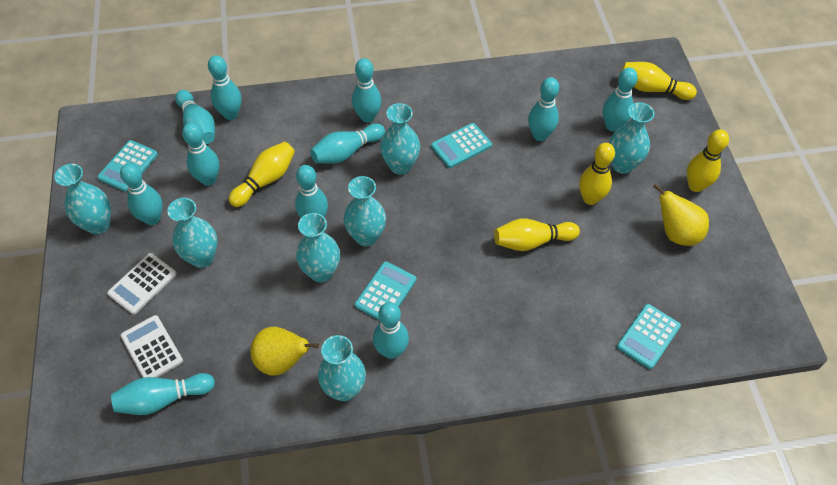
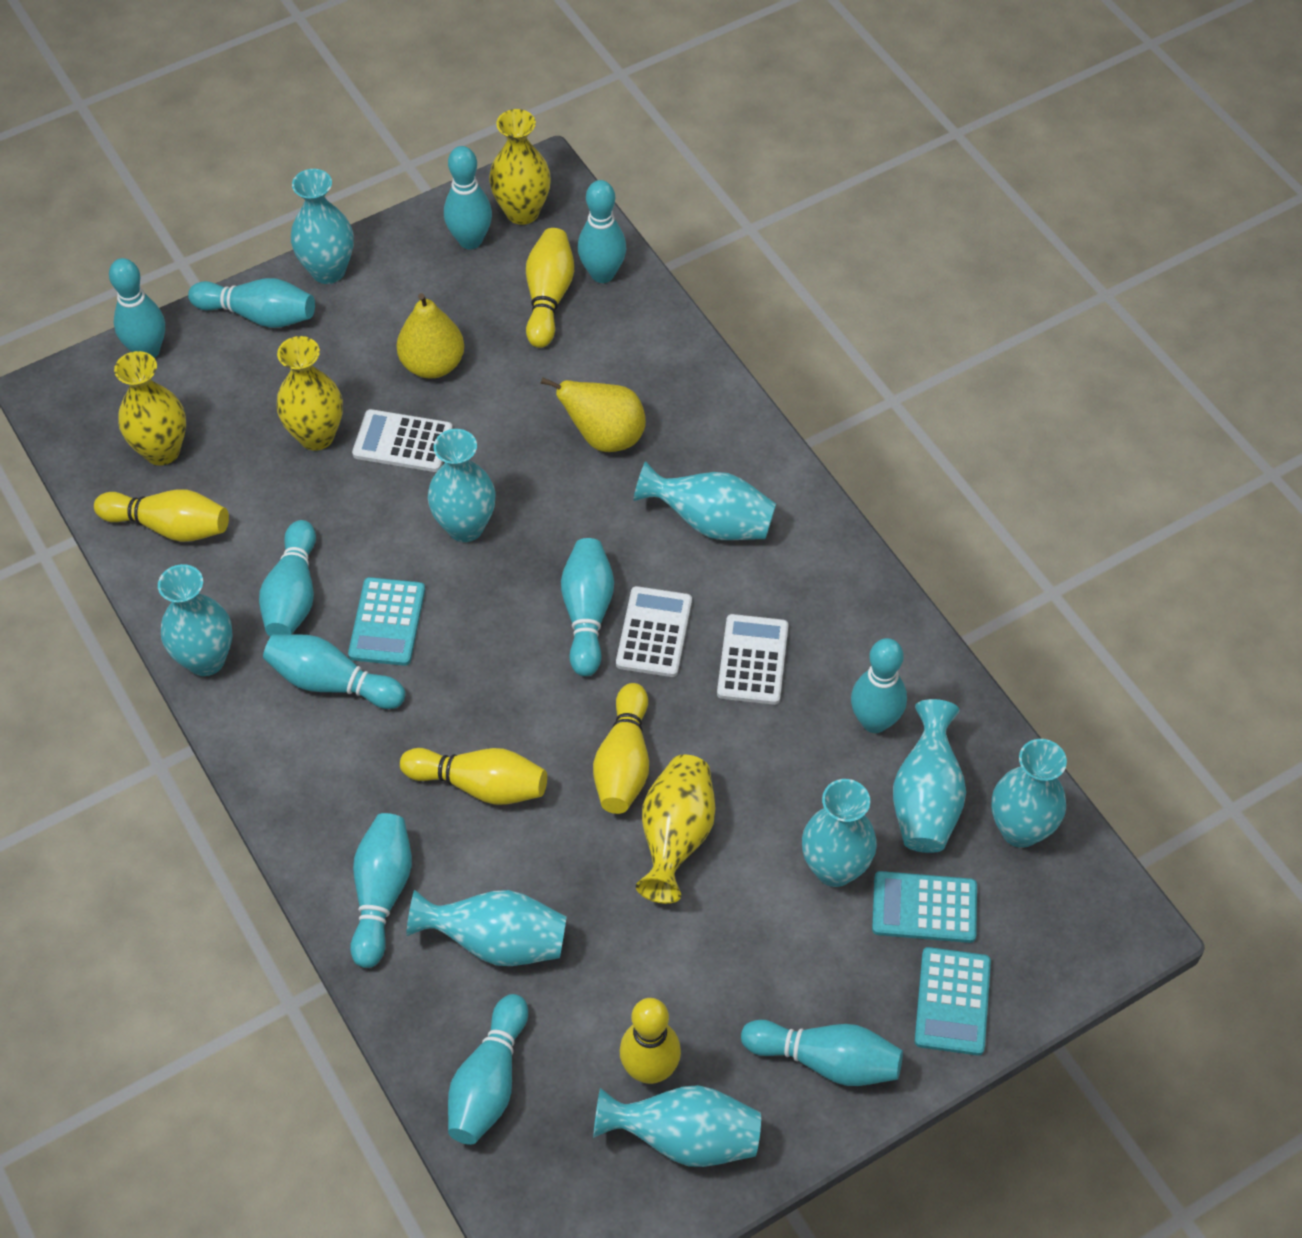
turquoise calculator: [97,140,158,192] [355,261,416,321] [431,123,492,168] [617,304,681,369] = 4 -> [348,577,425,666] [872,871,977,943] [914,947,991,1056] = 3
turquoise vase: [54,164,111,234] [167,198,218,268] [296,213,340,283] [318,335,366,401] [343,176,386,247] [380,103,420,175] [609,102,654,174] = 7 -> [158,564,233,676] [291,169,354,284] [406,890,567,966] [428,429,496,542] [593,1085,761,1167] [633,461,776,540] [802,779,877,887] [893,699,966,853] [991,739,1067,848] = 9
white calculator: [107,253,177,314] [120,315,183,378] = 2 -> [352,409,453,472] [616,586,692,677] [717,614,789,705] = 3
yellow vase: none = 0 -> [114,351,186,466] [276,336,343,450] [489,109,551,225] [636,754,715,904] = 4

